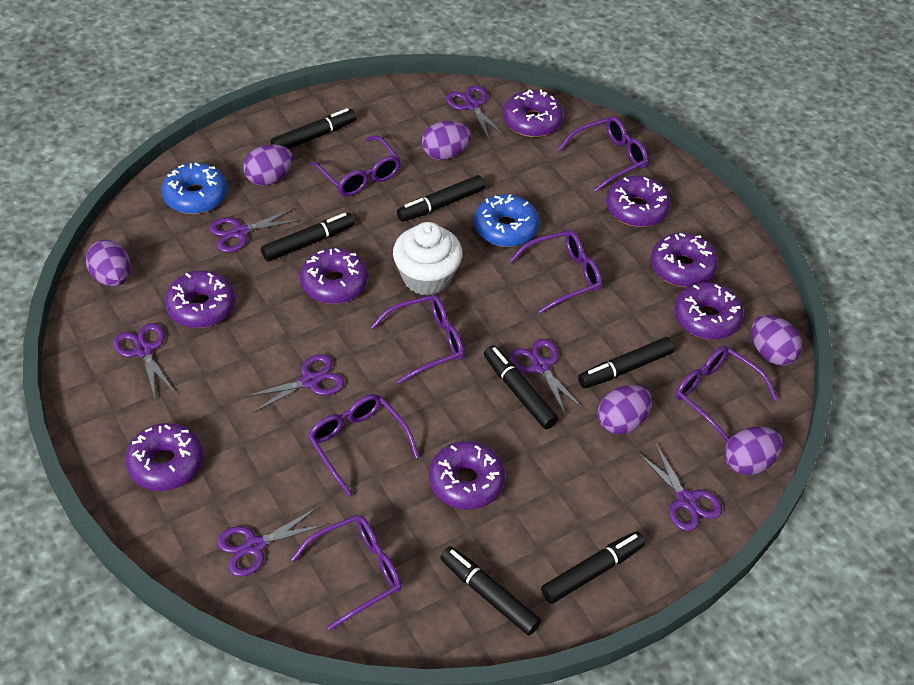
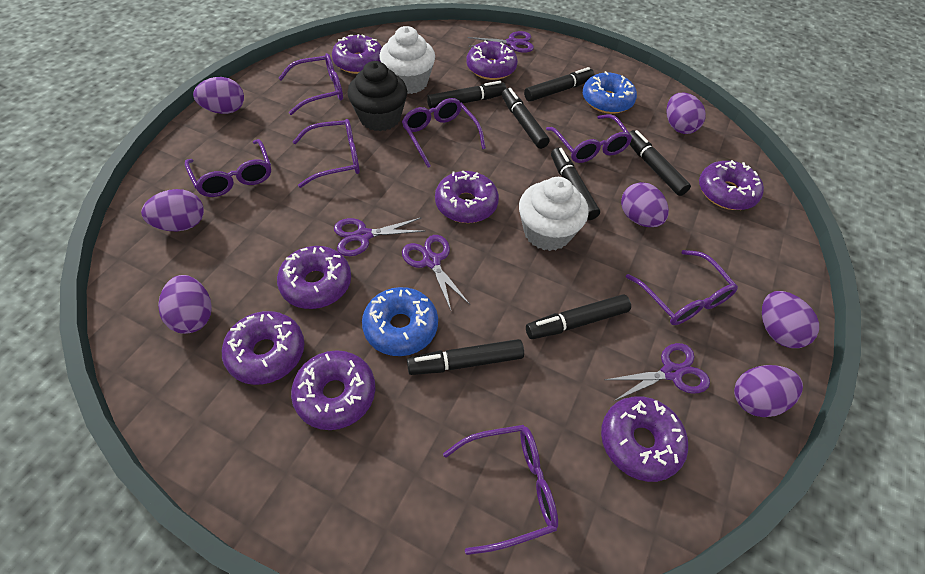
black cupcake: none = 0 -> [348,61,407,131] = 1
purple egg: [86,240,130,287] [243,144,293,186] [422,121,471,160] [597,385,652,434] [724,427,783,475] [751,315,802,366] = 6 -> [141,189,204,231] [158,275,212,334] [193,77,244,114] [621,182,669,227] [666,93,706,134] [734,365,803,417] [762,291,819,348] = 7
purple scissors: [113,323,176,398] [209,208,301,253] [217,508,326,577] [244,354,344,413] [446,85,505,141] [509,339,584,416] [637,443,722,531] = 7 -> [334,217,425,256] [402,235,470,310] [468,31,534,53] [604,343,710,401] = 4
white cupcake: [393,222,462,296] = 1 -> [380,26,435,94] [519,177,589,251] = 2

